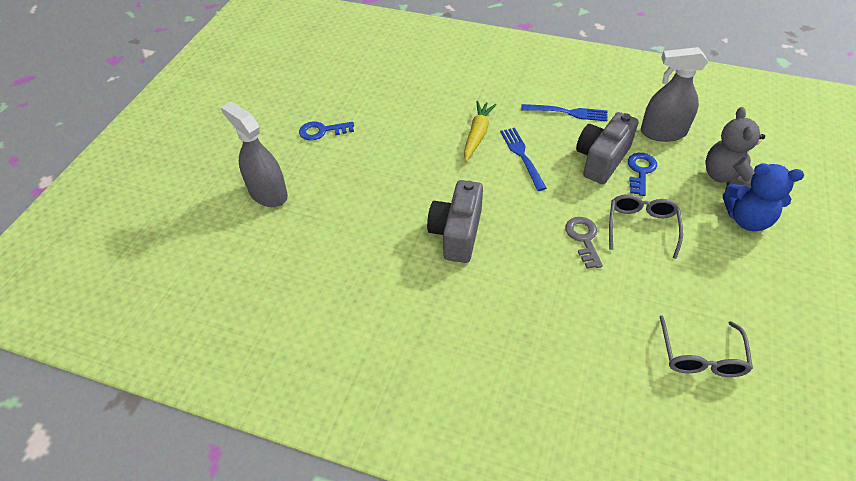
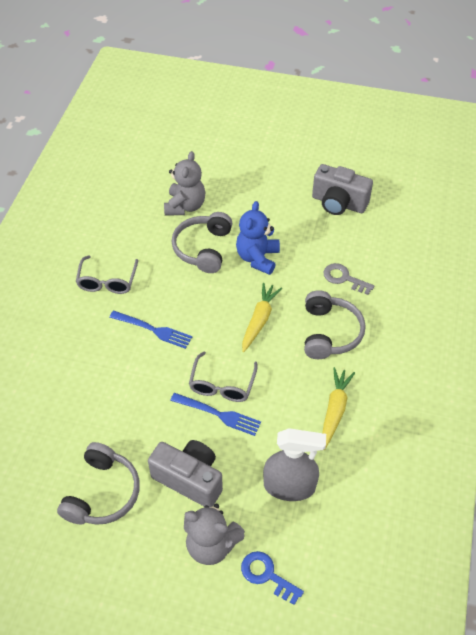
blue key: [299,121,354,141] [628,153,657,196] = 2 -> [241,551,304,605] = 1
grey headphones: none = 0 -> [57,442,140,525] [172,212,232,273] [304,290,366,359] = 3
grey spray bottle: [221,102,288,207] [641,47,708,142] = 2 -> [263,428,326,501] = 1
grey teddy bear: [705,107,765,188] = 1 -> [164,151,206,216] [184,504,245,565] = 2
yellow carrot: [464,101,497,161] = 1 -> [242,283,282,352] [322,367,355,450] = 2

